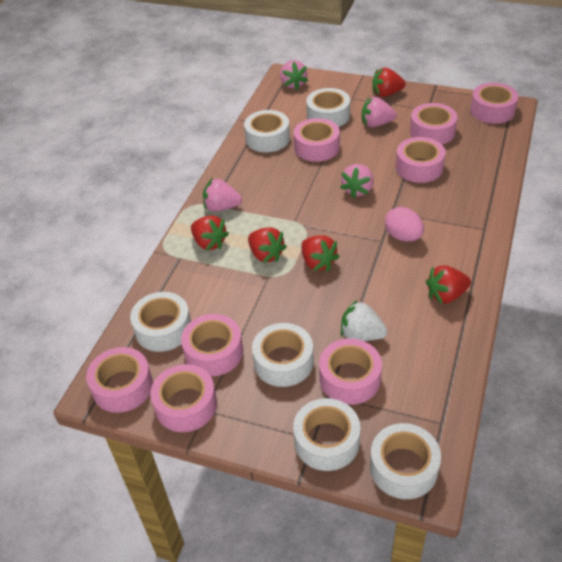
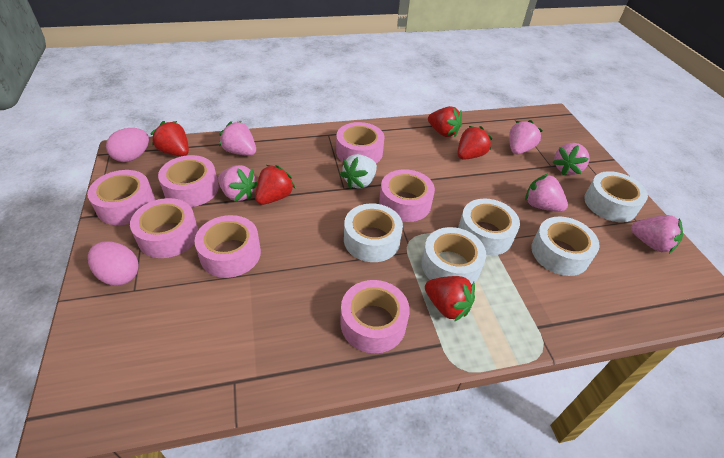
pink egg: [385,207,424,242] = 1 -> [88,241,139,286] [106,128,149,162] = 2
pink strawberry: [203,178,242,212] [280,60,308,90] [340,164,373,199] [362,97,397,127] = 4 -> [218,165,257,201] [219,121,256,156] [509,120,543,154] [525,174,568,212] [552,143,589,175] [631,215,683,254] = 6
pink tape: [86,347,153,413] [150,364,217,432] [181,314,243,376] [294,118,340,162] [319,339,382,405] [396,137,446,183] [410,103,458,145] [470,82,518,124] = 8 -> [87,170,155,225] [130,198,198,258] [158,155,219,207] [194,215,261,278] [336,122,384,163] [340,280,410,353] [379,169,435,222] = 7
white tape: [130,292,191,352] [244,110,290,153] [252,323,314,387] [293,398,360,471] [306,88,350,127] [370,423,441,499] = 6 -> [344,203,403,262] [421,227,486,284] [458,199,520,255] [531,217,600,276] [584,171,648,222] = 5

